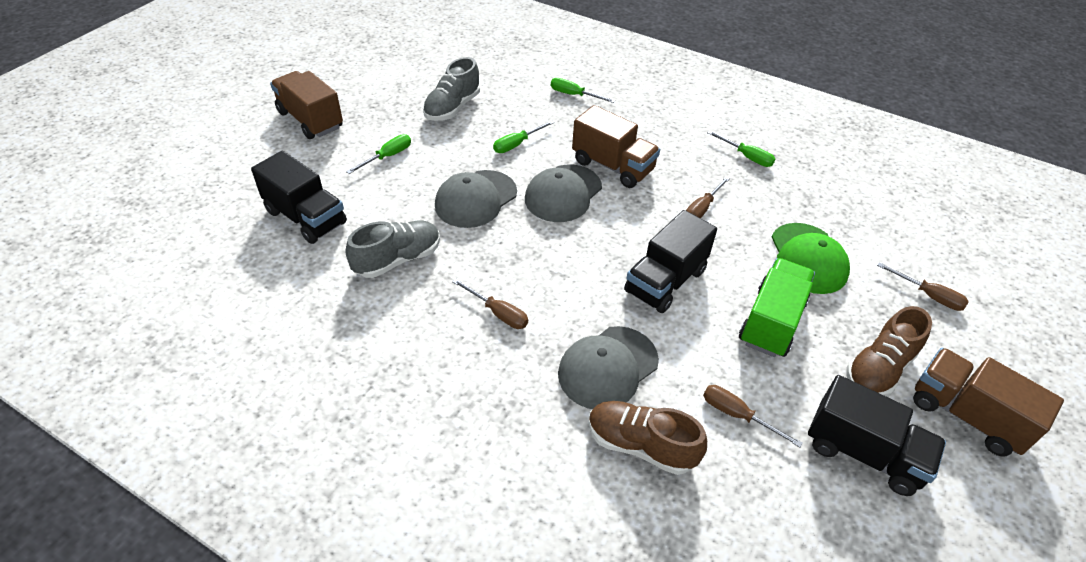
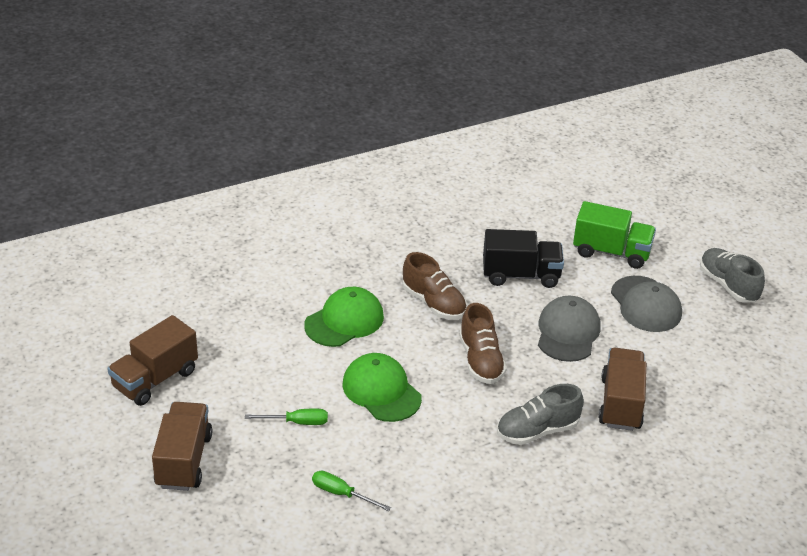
black truck: [251,151,347,244] [624,210,717,313] [808,375,946,496] = 3 -> [483,229,564,288] = 1
brown screwdriver: [452,279,528,329] [686,177,730,218] [703,385,803,447] [877,262,969,311] = 4 -> none = 0
green cap: [772,223,850,294] = 1 -> [304,287,384,347] [342,353,422,422] = 2
green screwdriver: [346,134,411,174] [493,120,554,153] [551,78,615,103] [707,131,775,167] = 4 -> [245,409,328,425] [312,471,391,511] = 2
grey cap: [435,170,517,228] [525,165,602,222] [558,326,659,409] = 3 -> [538,296,601,362] [611,276,682,332] = 2

